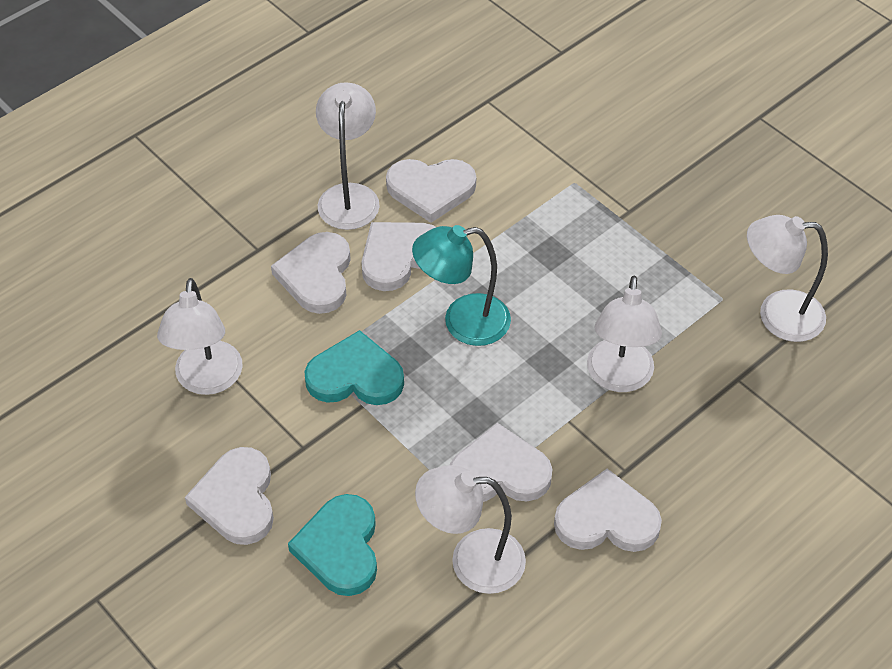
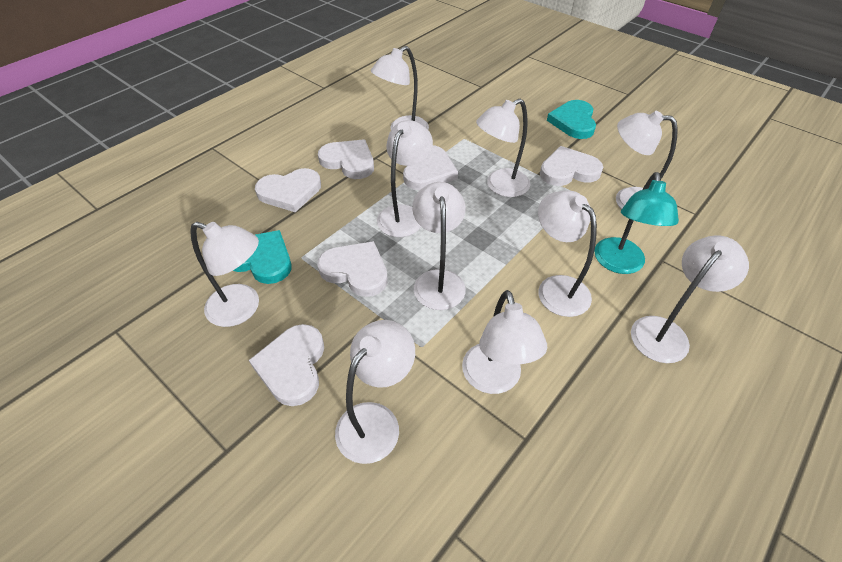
white lamp: [157,278,243,395] [316,82,380,230] [415,465,526,594] [587,276,662,392] [747,215,828,342] = 5 -> [190,222,259,327] [335,320,415,464] [371,46,429,129] [377,120,433,237] [412,182,466,310] [462,290,547,394] [476,99,530,197] [538,190,597,317] [616,111,678,209] [631,235,749,363] = 10

